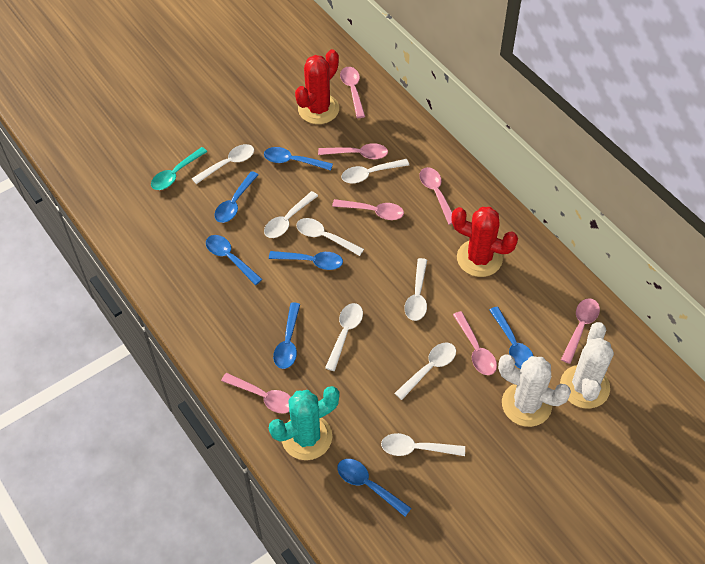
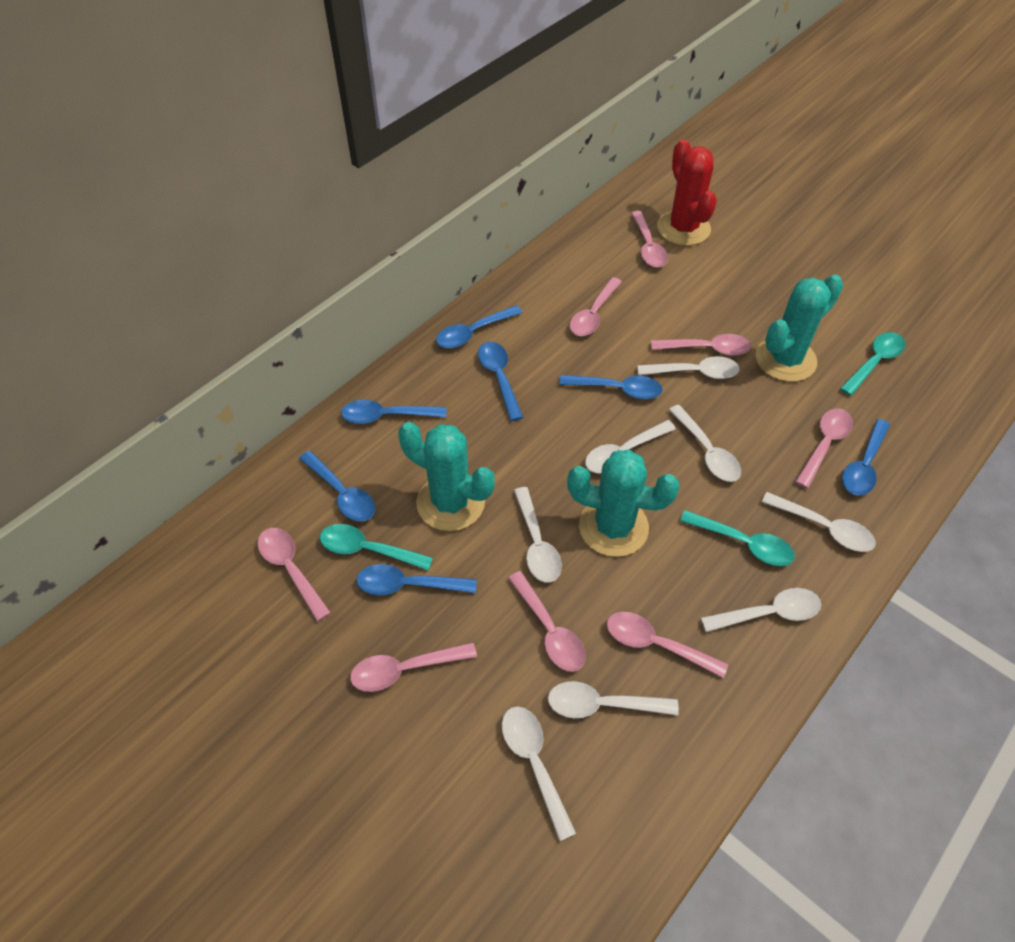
pink spoon: [221,373,291,414] [318,143,388,159] [332,199,404,220] [340,67,365,118] [419,167,452,225] [453,311,497,375] [561,298,600,364] = 7 -> [257,528,331,622] [350,642,477,692] [508,571,586,672] [569,277,622,336] [607,612,728,678] [631,211,668,268] [651,334,751,356] [795,408,853,489] = 8
red cactus: [295,49,339,124] [451,207,518,277] = 2 -> [657,139,717,246] = 1
turquoise cactus: [269,386,339,460] = 1 -> [398,422,495,531] [567,450,680,557] [755,274,843,382] = 3
turquoise spoon: [151,147,207,190] = 1 -> [320,524,433,570] [680,510,795,566] [840,332,906,396] = 3
white cactus: [498,354,571,427] [560,322,614,409] = 2 -> none = 0

